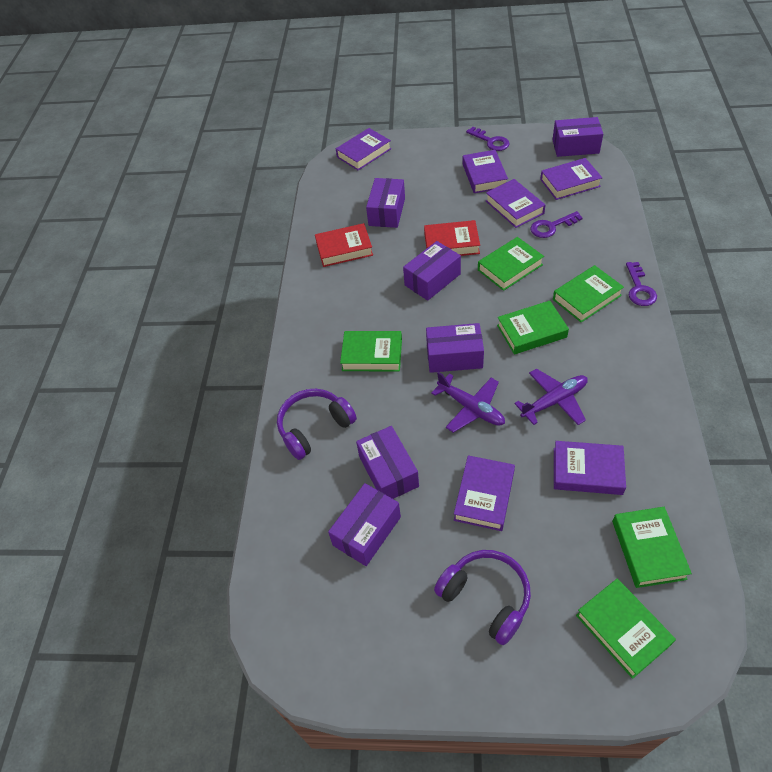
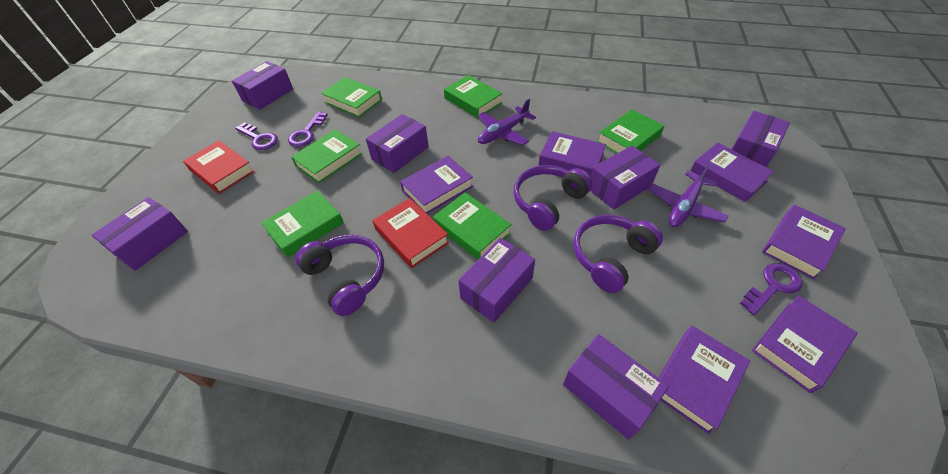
purple box: [328,483,401,566] [356,426,419,499] [366,178,405,228] [403,241,461,301] [426,323,484,373] [552,117,603,157] = 6 -> [92,197,188,271] [232,61,293,110] [366,114,429,173] [458,238,535,323] [563,334,669,440] [591,146,660,209] [732,111,790,167] = 7
purple headphones: [277,389,357,460] [434,550,531,645] = 2 -> [296,234,384,316] [514,165,593,231] [574,215,663,293] = 3

